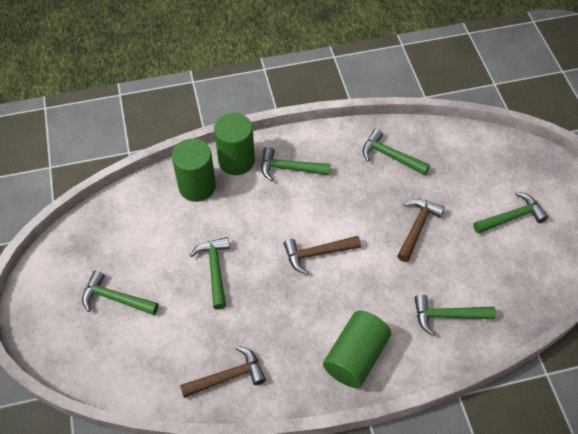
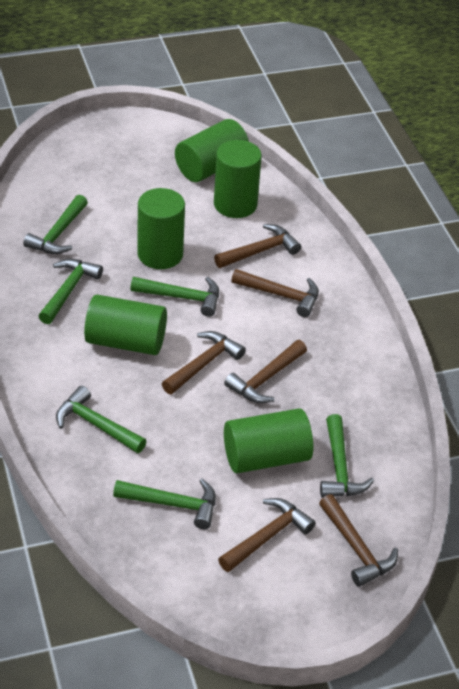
brown hammer: [180,346,266,398] [283,236,361,275] [397,199,445,262] = 3 -> [162,331,246,394] [214,224,301,268] [218,498,316,572] [224,340,307,403] [231,269,319,317] [319,494,398,587] = 6
green cylinder: [172,139,216,202] [214,113,255,175] [323,310,391,388] = 3 -> [84,294,167,355] [137,188,185,269] [175,119,249,182] [214,140,262,218] [224,408,313,473] = 5

